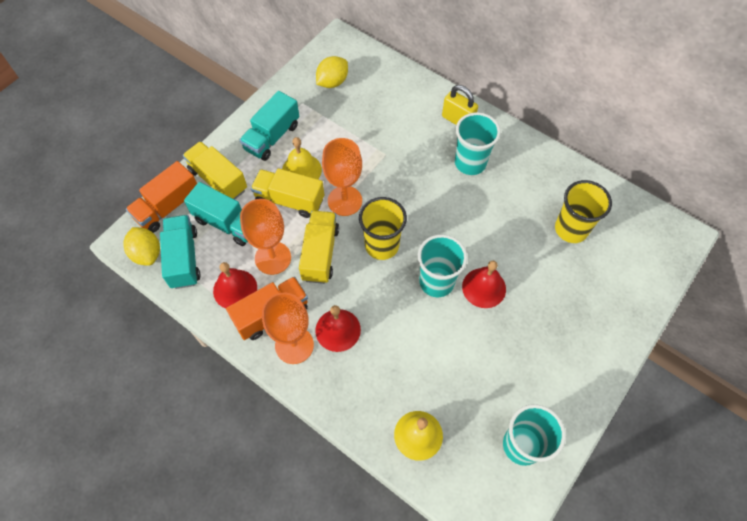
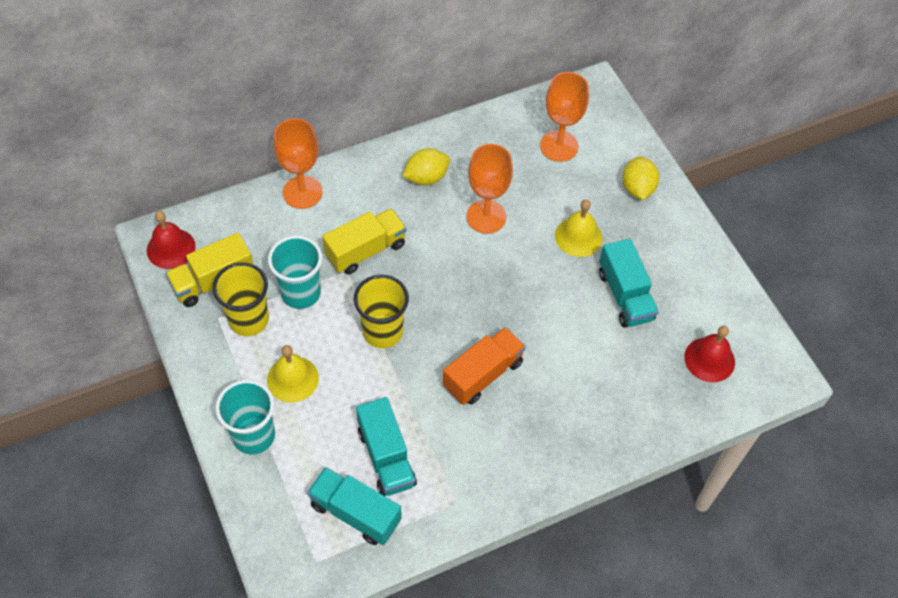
orange truck: [126,161,197,233] [226,276,308,340] = 2 -> [443,327,526,405] = 1
red bell: [213,262,257,309] [315,305,361,352] [462,261,506,308] = 3 -> [147,211,196,269] [685,326,735,382] = 2
turquoise cup: [418,235,467,297] [455,112,501,175] [503,404,566,466] = 3 -> [215,380,275,455] [268,235,322,309] = 2
yellow padlock: [442,85,478,125] = 1 -> none = 0
yellow truck: [183,141,247,200] [251,168,324,218] [299,211,339,284] = 3 -> [165,233,253,307] [322,208,406,275] = 2

